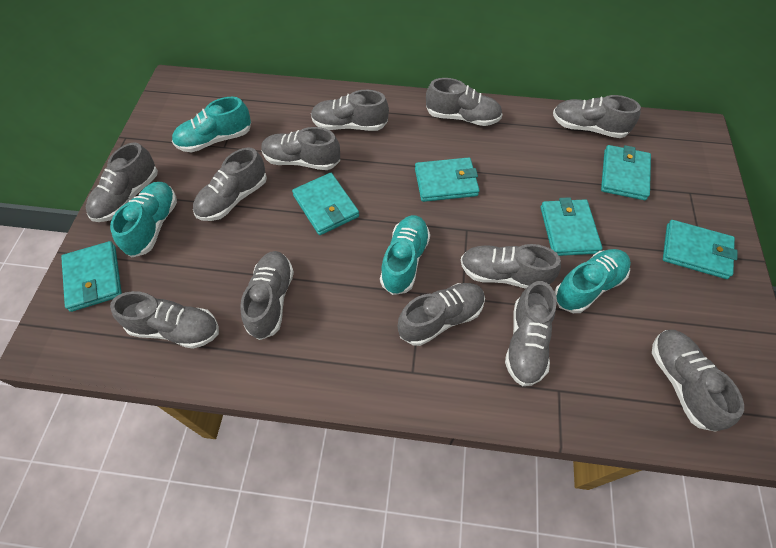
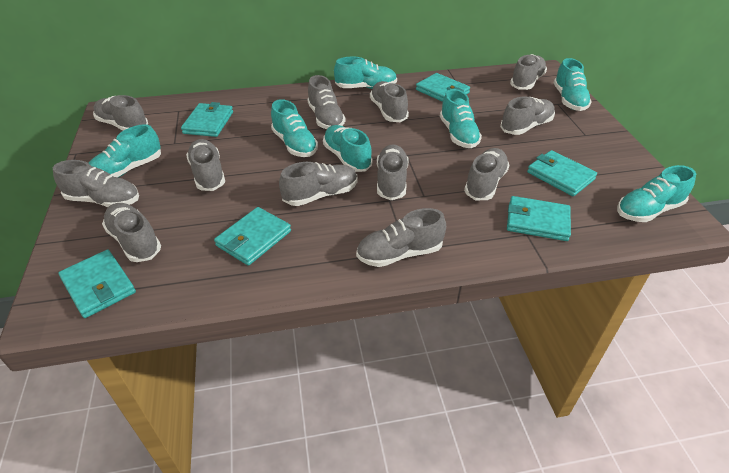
turquoise shoe: [110,182,177,257] [172,97,251,152] [380,215,430,295] [554,249,631,313] = 4 -> [89,124,161,178] [271,99,318,157] [323,125,372,172] [334,57,397,89] [440,89,482,148] [553,58,592,111] [617,165,696,222] = 7

